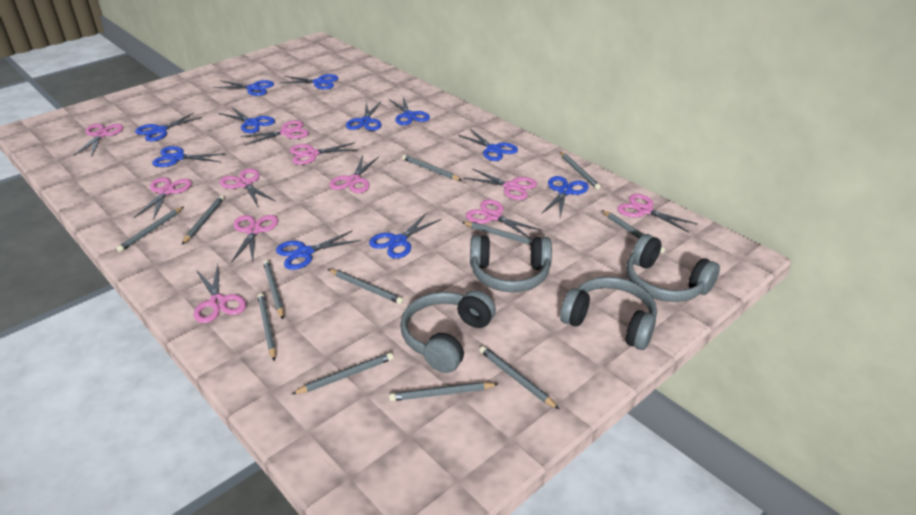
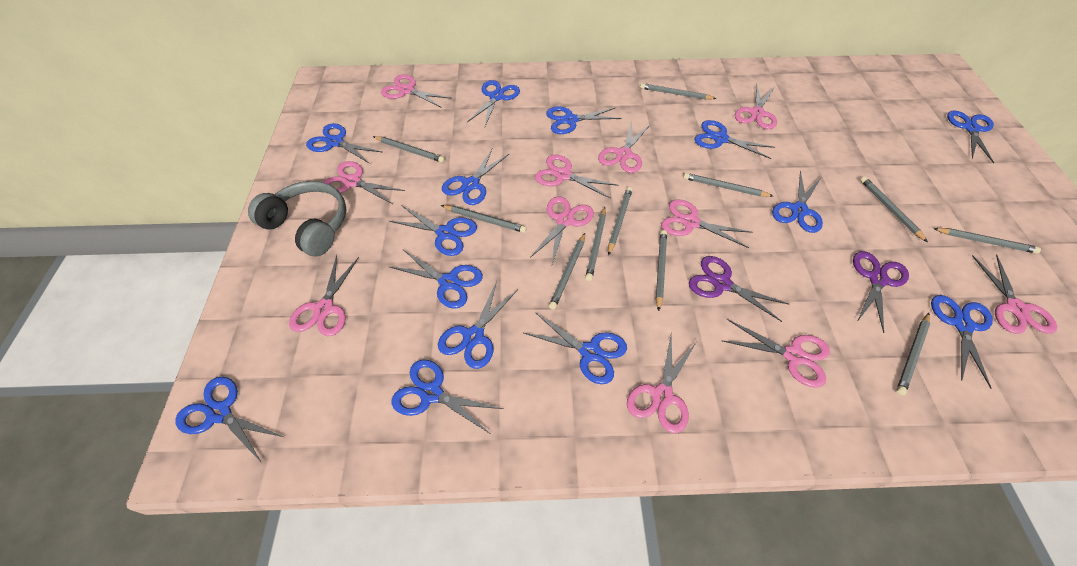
blue scissors: [135,113,202,141] [152,146,226,167] [213,80,274,96] [218,107,275,133] [276,230,360,270] [280,74,339,89] [346,102,381,131] [369,213,442,259] [388,97,430,125] [458,129,518,161] [541,176,589,218] = 11 -> [175,377,284,463] [306,123,382,164] [389,205,477,256] [390,250,483,309] [391,360,503,433] [438,281,517,369] [442,148,509,205] [467,80,520,126] [524,312,627,384] [546,106,622,134] [695,120,775,159] [772,170,823,233] [931,295,993,389] [947,111,994,164] = 14
grey headphones: [400,290,496,373] [470,235,552,292] [560,277,657,350] [626,234,720,302] = 4 -> [248,181,346,256] = 1
grey pencil: [116,207,183,252] [182,196,224,245] [258,293,276,361] [263,260,284,319] [292,353,394,394] [328,269,404,304] [389,382,498,401] [402,155,462,180] [462,222,533,245] [479,346,559,409] [560,152,601,189] [602,210,665,253] = 12 -> [373,136,445,163] [441,205,527,233] [549,233,585,310] [585,207,606,281] [608,187,632,256] [640,83,717,100] [656,230,667,311] [683,173,773,197] [860,176,928,242] [896,313,930,395] [933,228,1041,254] = 11
purple scissors: none = 0 -> [689,256,789,322] [853,251,909,333] = 2

